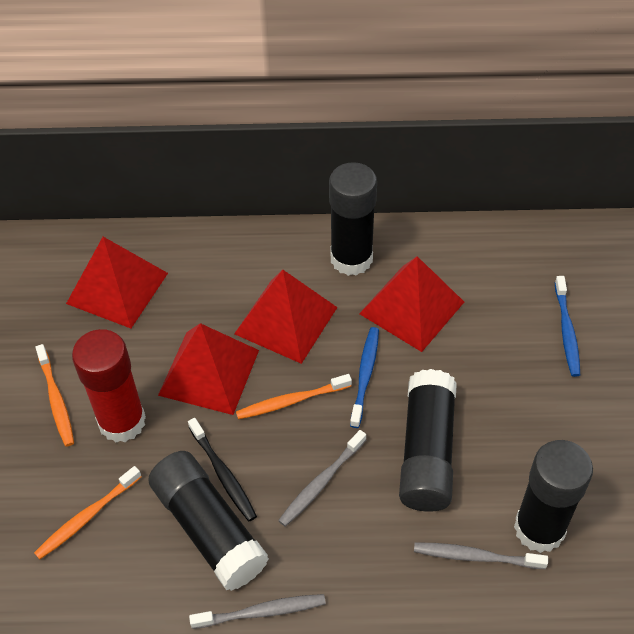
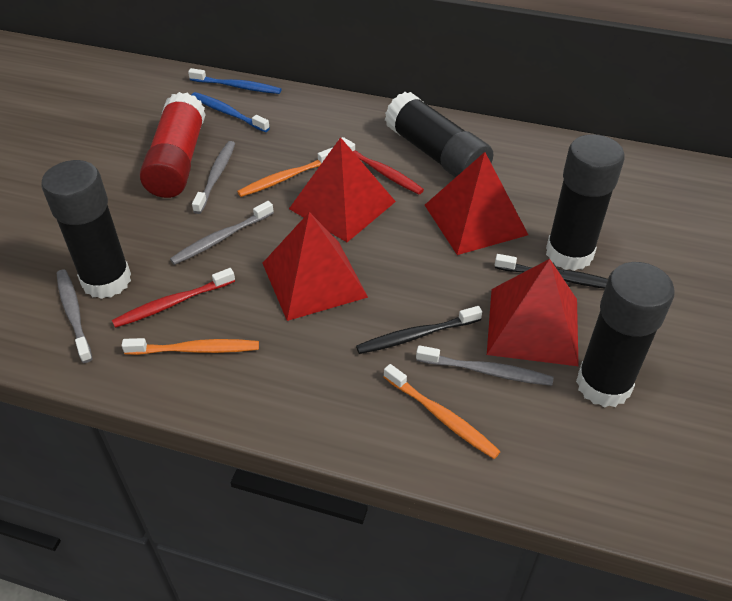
black toothbrush: [188,418,257,521] = 1 -> [356,306,482,354] [495,254,608,289] = 2
grey toothbrush: [189,594,326,629] [278,430,366,527] [414,542,548,569] = 3 -> [57,270,92,363] [170,201,274,265] [192,141,235,214] [416,345,553,386] = 4
red toothbrush: none = 0 -> [112,268,235,328] [342,137,424,194] = 2

